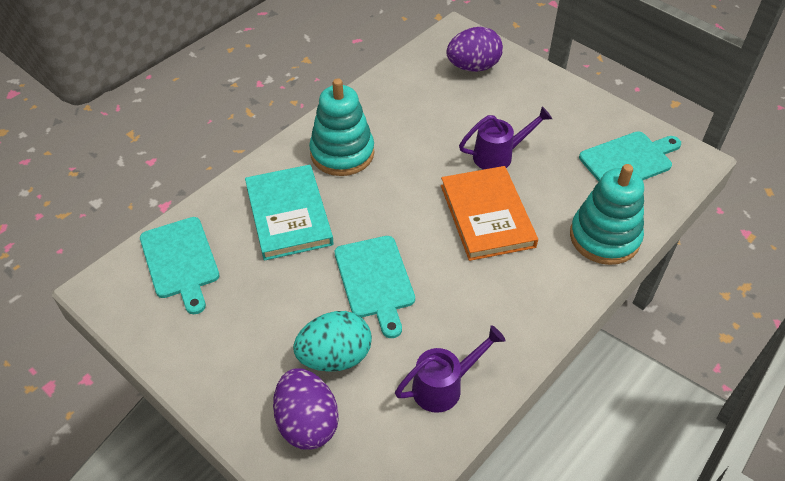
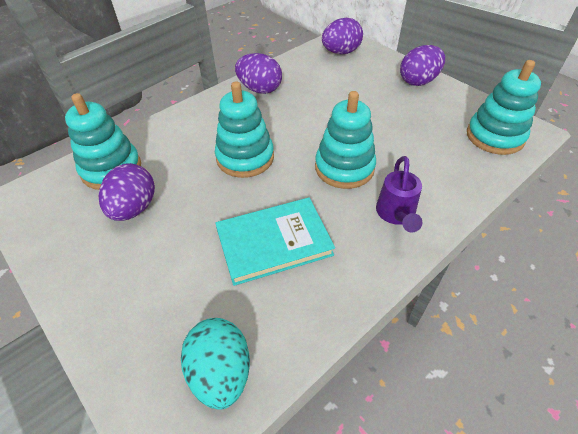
orange book: [441,166,538,261] = 1 -> none = 0
purple egg: [273,368,339,450] [446,27,503,72] = 2 -> [99,163,155,221] [235,53,282,94] [322,18,363,54] [400,45,445,86] = 4
purple watering can: [395,325,506,413] [459,106,552,170] = 2 -> [376,156,422,233] = 1
turquoise cutting board: [140,217,219,314] [335,236,415,338] [579,131,681,182] = 3 -> none = 0
turquoise stacking toy: [309,78,374,176] [570,164,644,265] = 2 -> [65,93,141,190] [215,82,274,178] [315,91,376,189] [467,60,541,155] = 4

